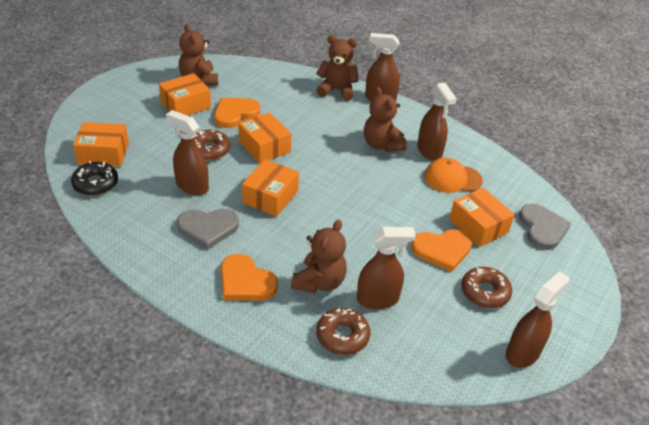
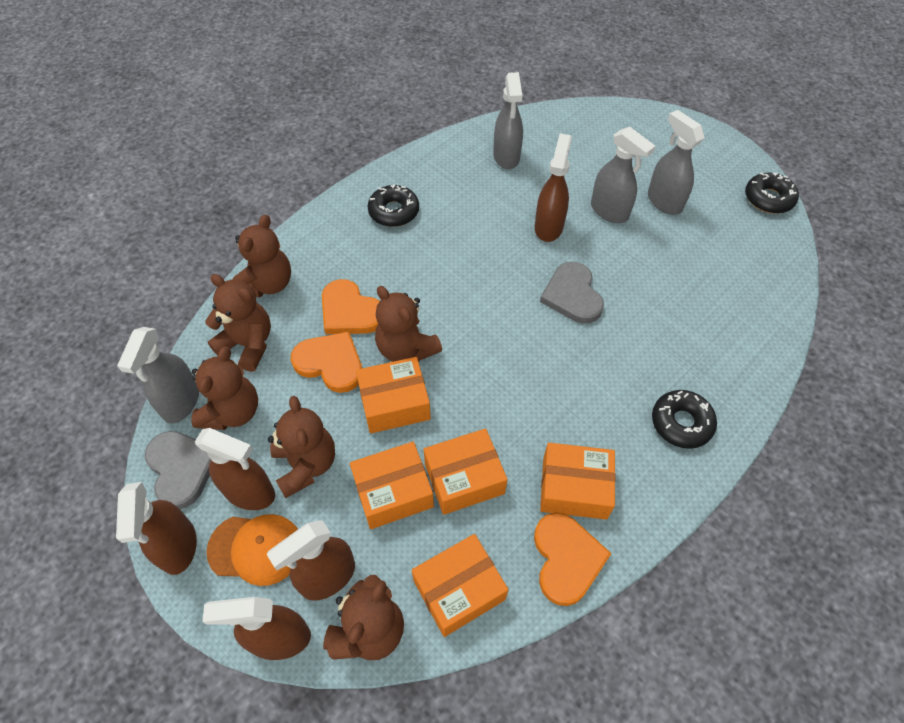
black donut: [71,161,118,196] = 1 -> [368,184,419,227] [652,390,717,449] [745,172,799,214] = 3
brown donut: [194,130,231,160] [316,308,370,355] [461,267,512,308] = 3 -> none = 0
brown teddy bear: [179,24,218,85] [291,220,347,293] [316,35,359,101] [364,87,407,152] = 4 -> [191,346,258,430] [205,274,271,372] [233,215,291,297] [268,396,335,498] [323,575,404,660] [375,286,442,362] = 6
grey spray bottle: none = 0 -> [117,327,199,424] [493,72,523,169] [591,127,655,223] [648,110,705,215] = 4

